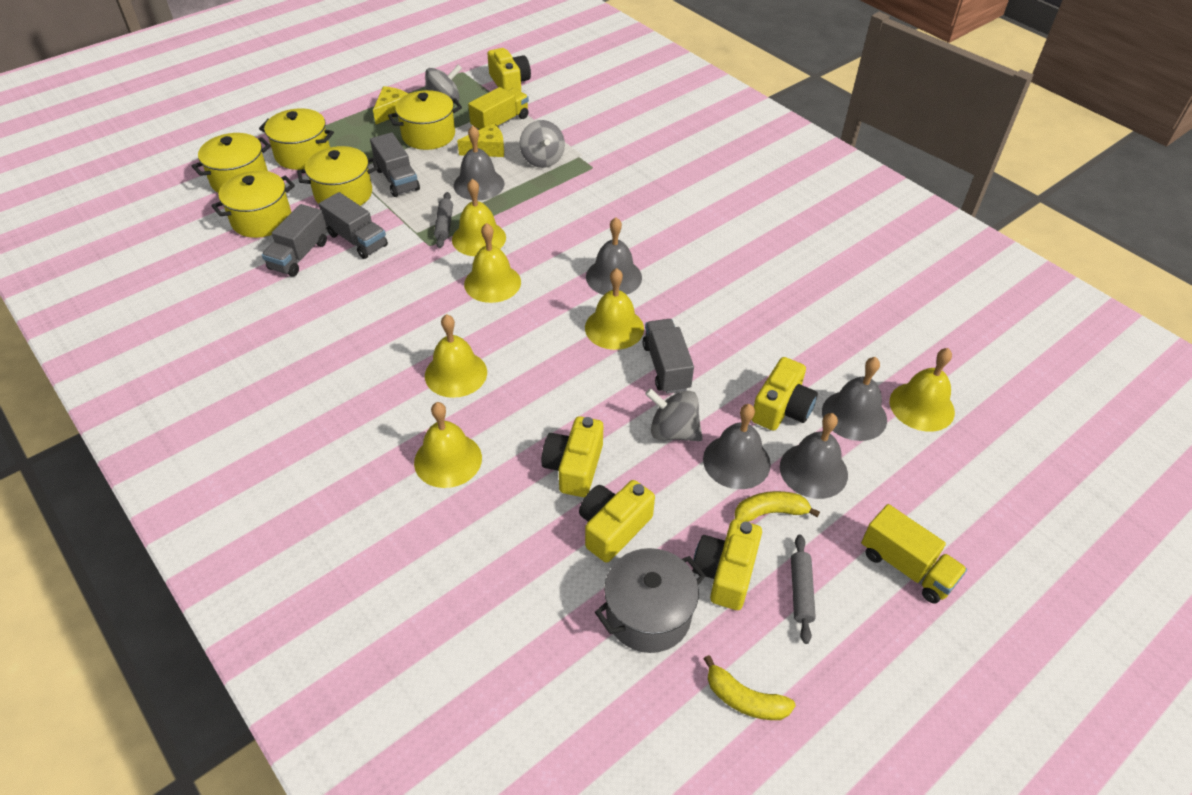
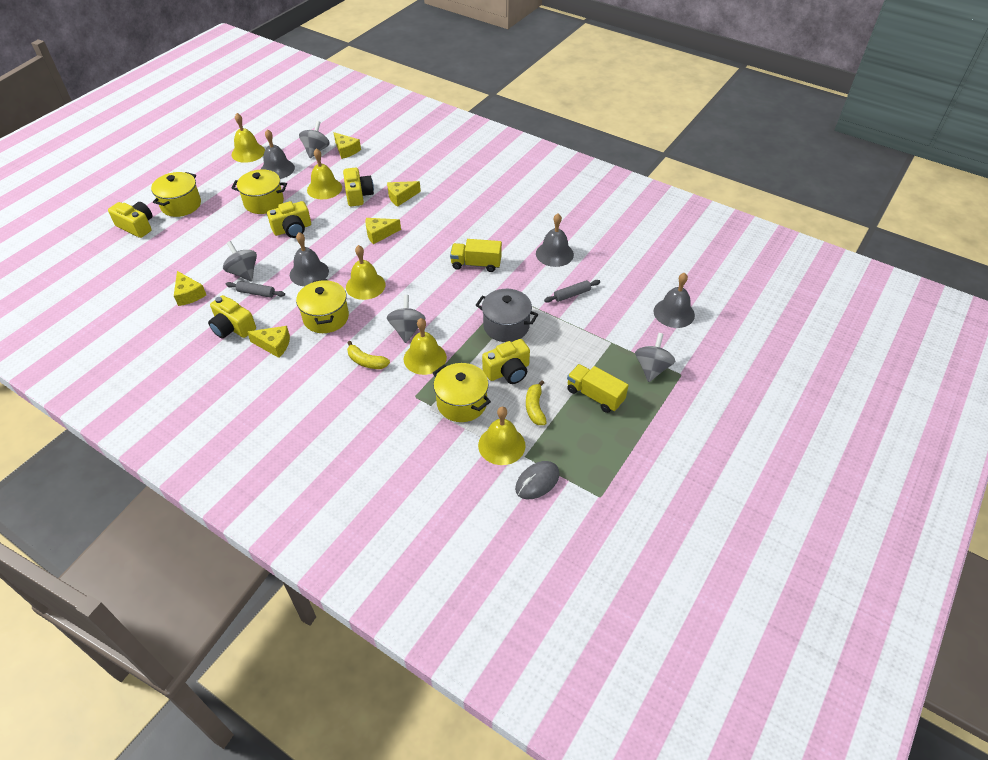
grey bell: [454,125,504,200] [586,217,642,295] [703,404,771,489] [780,413,848,499] [822,357,887,441] = 5 -> [261,129,295,179] [290,232,329,286] [536,214,574,267] [654,273,695,328] = 4
grey mouse: none = 0 -> [515,461,560,499] = 1
grey spinning top: [425,64,462,103] [520,120,565,168] [645,388,703,441] = 3 -> [223,241,257,282] [299,121,330,158] [387,295,425,343] [635,333,675,382] = 4
grey truck: [262,204,328,277] [319,192,388,259] [370,132,420,197] [643,319,694,394] = 4 -> none = 0
yellow bell: [414,402,482,488] [425,314,487,398] [452,179,506,256] [464,223,521,303] [585,268,644,350] [890,348,955,432] = 6 -> [232,113,265,163] [307,148,342,199] [346,245,386,300] [404,318,447,375] [478,407,526,465] = 5
yellow cheese: [373,86,408,124] [457,123,504,157] = 2 -> [174,271,206,306] [247,326,290,358] [334,132,361,159] [365,218,401,244] [387,181,421,207] = 5
yellow pot: [192,133,271,193] [212,171,295,238] [259,108,334,170] [297,146,378,206] [388,90,462,150] = 5 -> [151,172,201,217] [232,170,287,214] [296,279,349,333] [433,363,491,422] = 4

